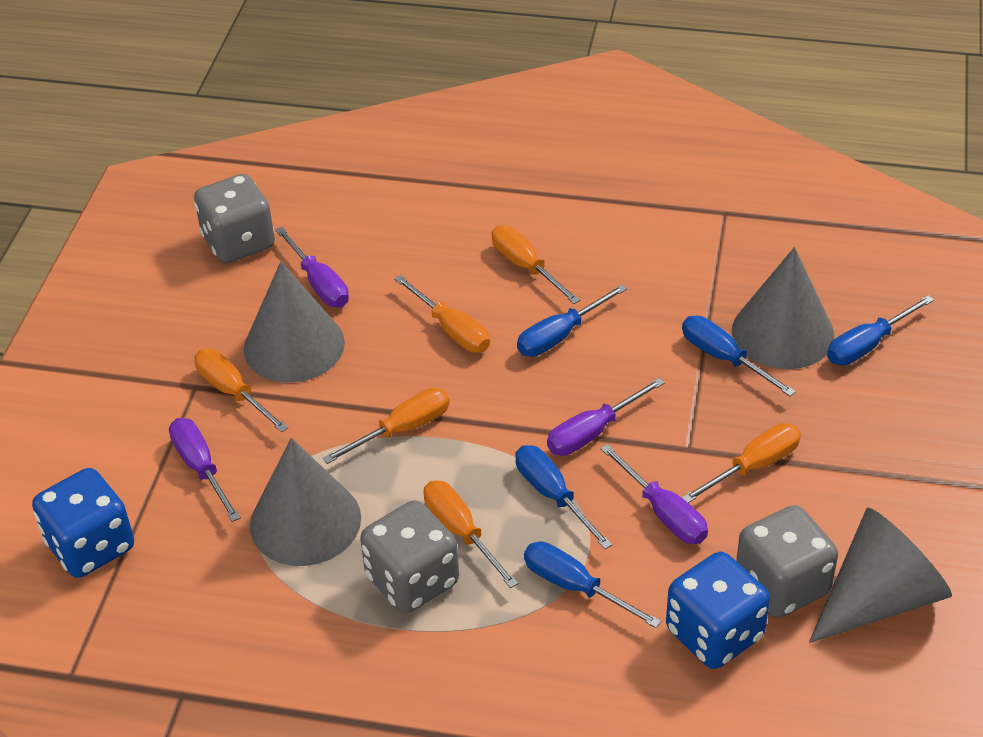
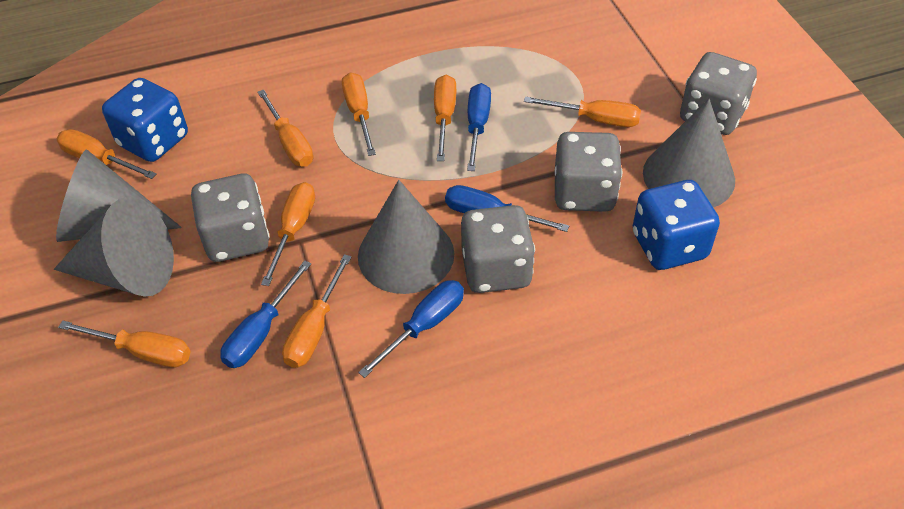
blue screwdriver: [515,445,612,549] [517,284,627,357] [524,541,661,628] [682,316,796,396] [827,295,934,366] = 5 -> [220,260,311,368] [358,280,464,378] [445,185,569,232] [467,83,491,171] = 4
grey dice: [194,174,275,263] [360,500,459,613] [736,505,838,618] = 3 -> [191,174,270,262] [461,205,535,293] [555,132,622,212] [680,52,757,135] = 4
orange screwdriver: [194,349,288,432] [322,388,450,464] [394,275,490,353] [424,480,518,588] [492,225,580,304] [681,423,801,503] = 6 -> [57,129,157,179] [58,321,190,367] [257,89,313,167] [261,182,315,286] [282,254,352,368] [342,72,376,156] [434,75,456,161] [524,97,641,127] = 8
purple screwdriver: [169,418,241,522] [275,227,349,307] [547,378,665,456] [600,444,708,544] = 4 -> none = 0

